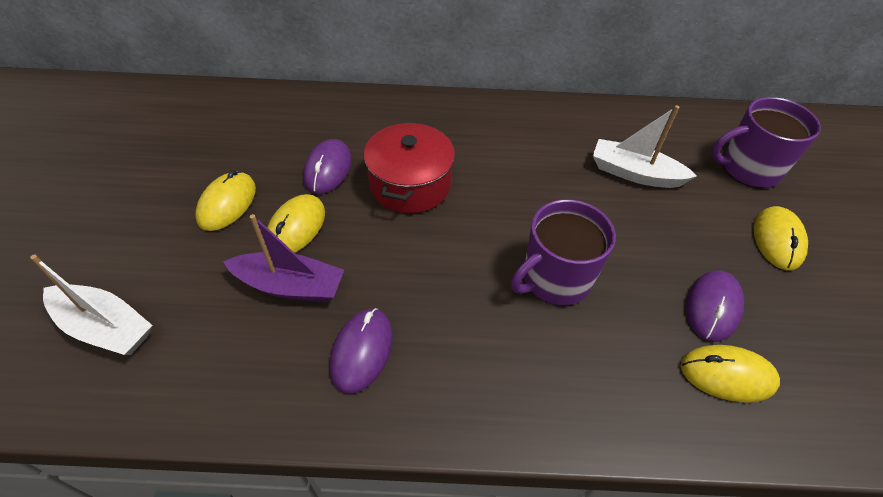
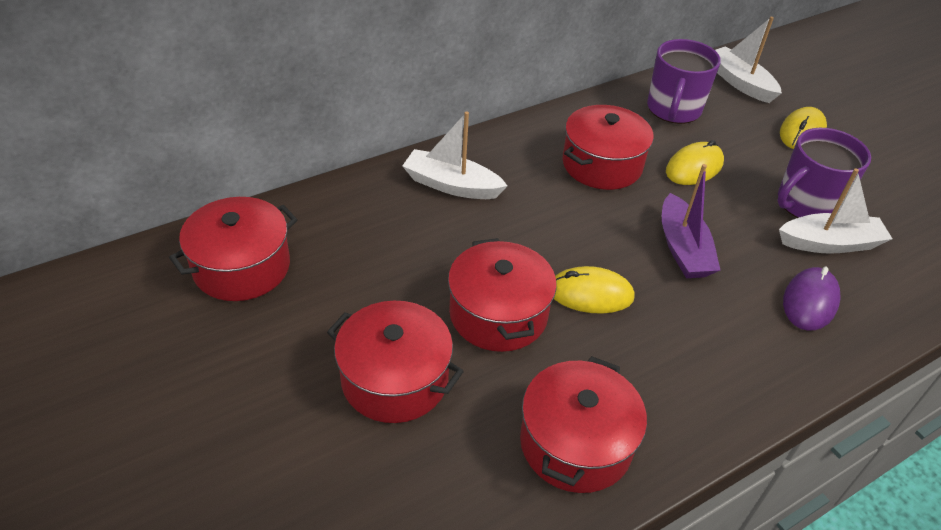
purple mouse: [303,139,352,194] [330,308,393,394] [686,270,744,342] = 3 -> [783,267,841,330] = 1
red pot: [364,122,455,213] = 1 -> [169,197,298,301] [327,301,464,423] [448,238,557,352] [520,356,647,493] [562,105,654,190] = 5
white boat: [30,254,153,355] [593,106,697,188] = 2 -> [402,112,508,199] [715,17,782,103] [779,168,893,254] = 3
yellow mouse: [195,170,256,231] [267,194,325,253] [680,345,780,403] [754,206,808,270] = 4 -> [554,266,635,314] [666,140,724,185] [780,107,827,149] = 3

